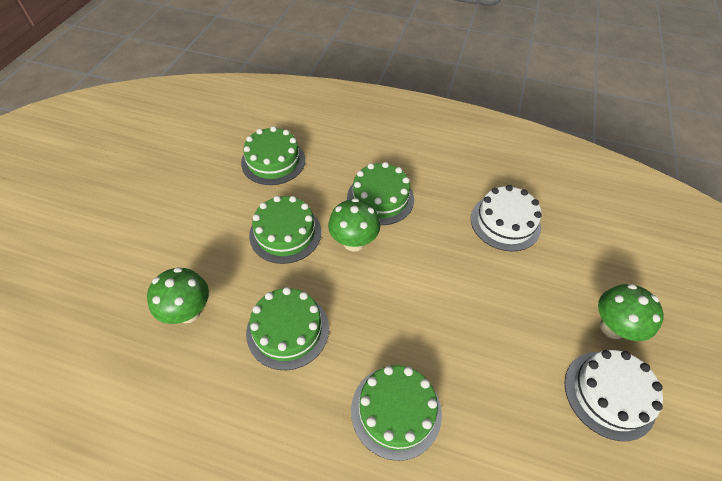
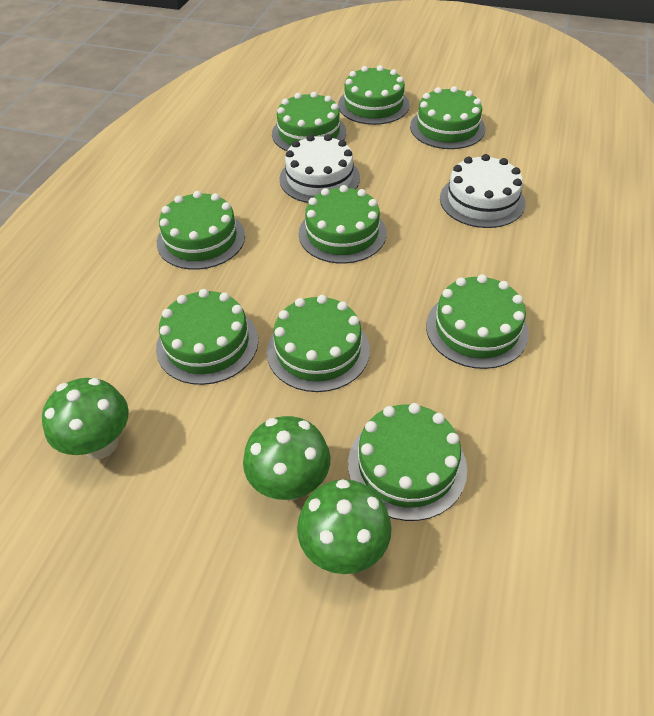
green cake: [241,126,305,185] [246,287,329,370] [249,196,321,264] [347,162,414,225] [351,365,442,461] = 5 -> [156,289,258,385] [157,191,245,270] [267,295,370,392] [272,92,346,151] [299,185,386,264] [338,65,410,125] [348,403,467,521] [410,86,485,149] [426,274,529,369] = 9

